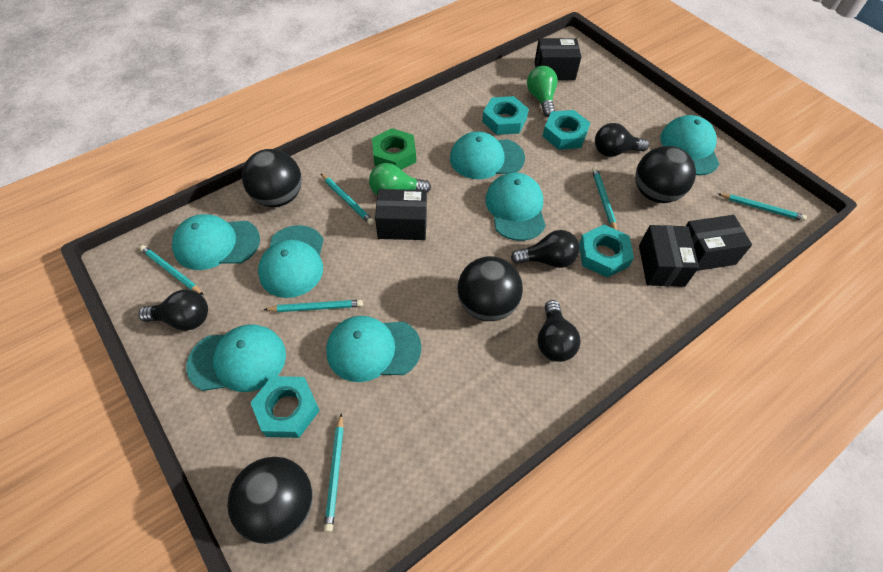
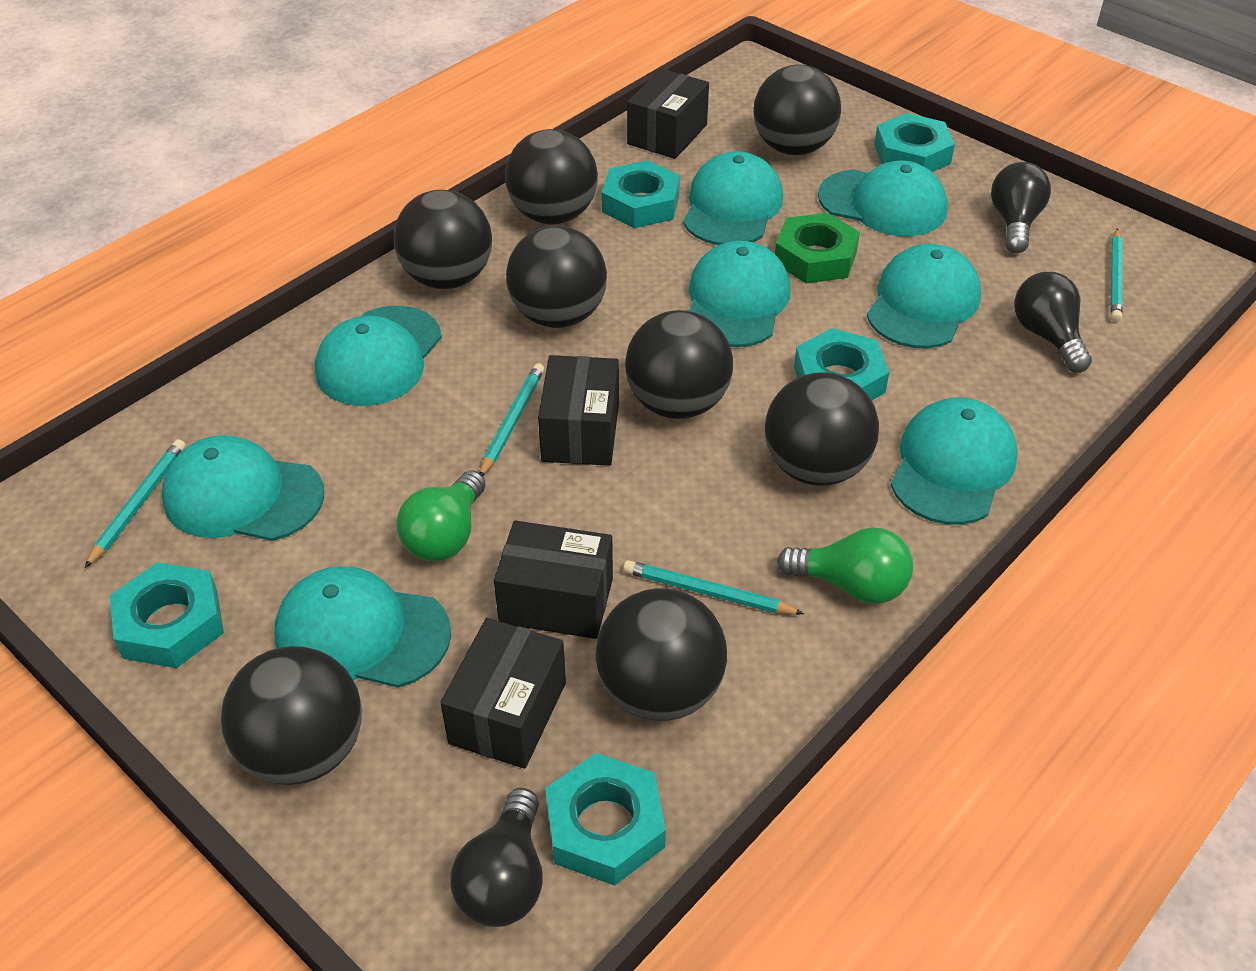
black ball: [227,457,313,544] [242,149,302,207] [457,256,523,321] [635,146,696,203] = 4 -> [221,646,362,785] [394,190,492,289] [505,129,598,224] [506,226,607,328] [595,588,727,721] [625,310,733,419] [753,65,841,155] [765,372,879,486] = 8
black light bulb: [138,290,208,331] [511,230,580,268] [538,300,581,362] [595,123,649,157] = 4 -> [450,788,543,927] [991,162,1051,253] [1014,272,1092,373] = 3
turquoise cap: [172,214,260,270] [186,324,286,392] [258,225,324,298] [326,316,422,382] [450,131,525,179] [485,172,546,241] [660,115,719,175] = 7 -> [162,435,324,541] [275,566,451,688] [315,306,442,406] [683,151,783,245] [689,241,790,347] [818,161,948,236] [867,244,981,348] [890,397,1018,525] = 8
turquoise nut: [250,376,320,438] [482,96,529,135] [542,110,590,150] [579,225,634,278] = 4 -> [110,562,224,668] [545,753,666,886] [602,160,680,228] [794,328,889,401] [874,113,955,172] = 5
turquoise pencil: [140,245,204,295] [264,300,363,312] [321,174,374,225] [324,413,344,532] [592,167,617,230] [717,193,807,221] = 6 -> [85,439,186,568] [480,363,544,476] [623,560,804,615] [1111,228,1123,322] = 4

